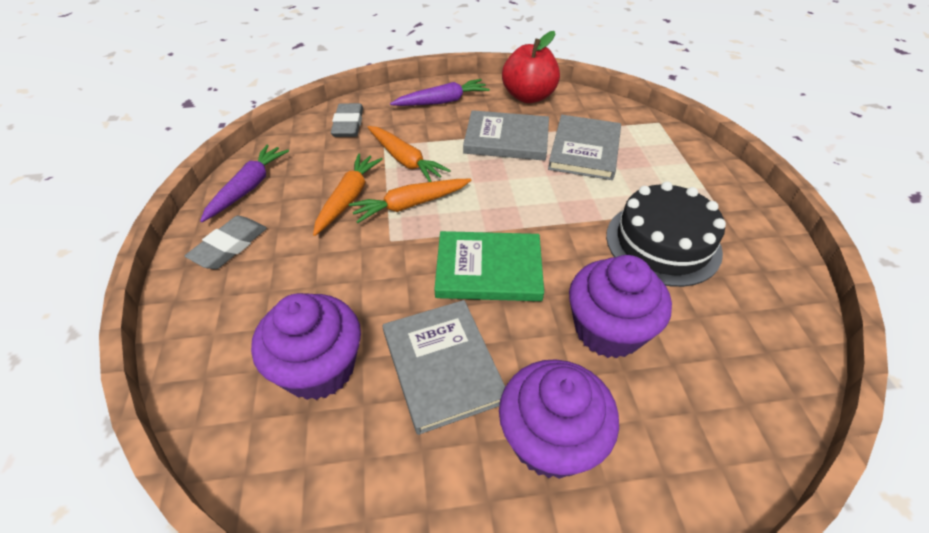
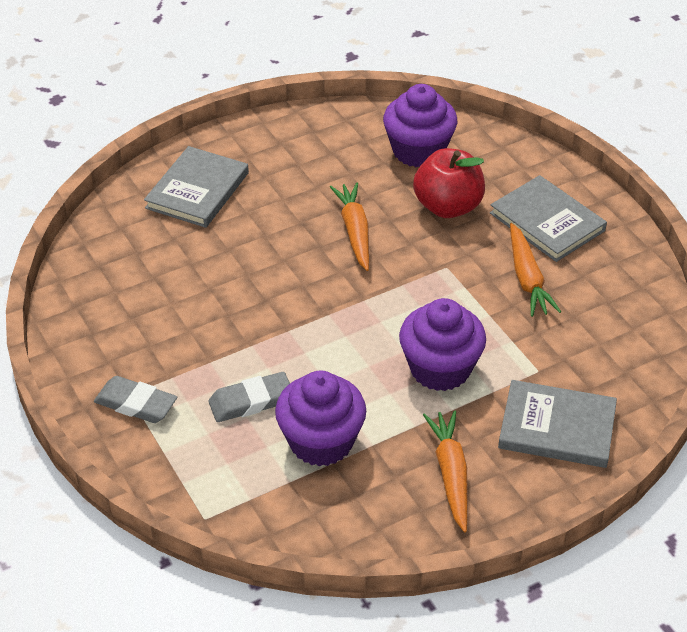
black cake: [606,181,726,287] = 1 -> none = 0
green book: [434,231,544,301] = 1 -> none = 0
purple carrot: [200,144,289,222] [390,79,490,106] = 2 -> none = 0

